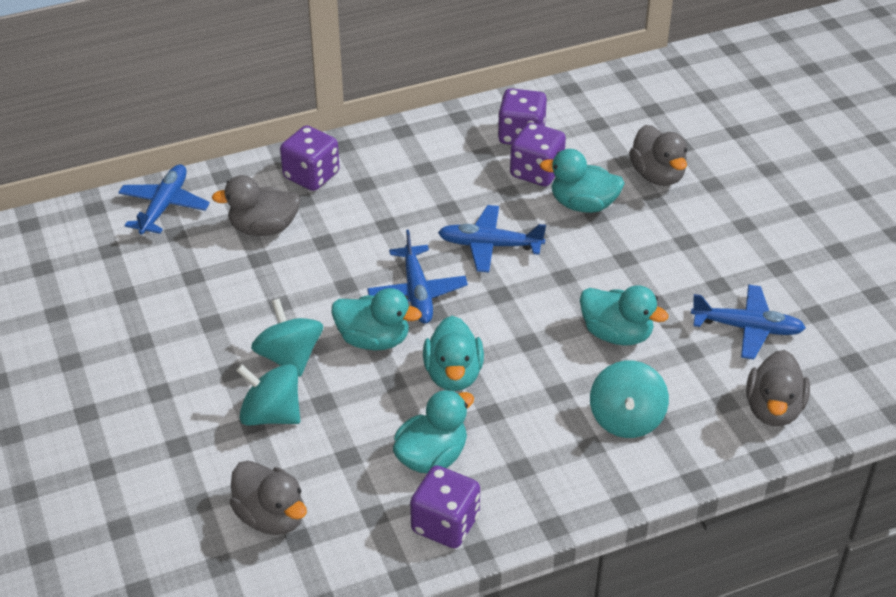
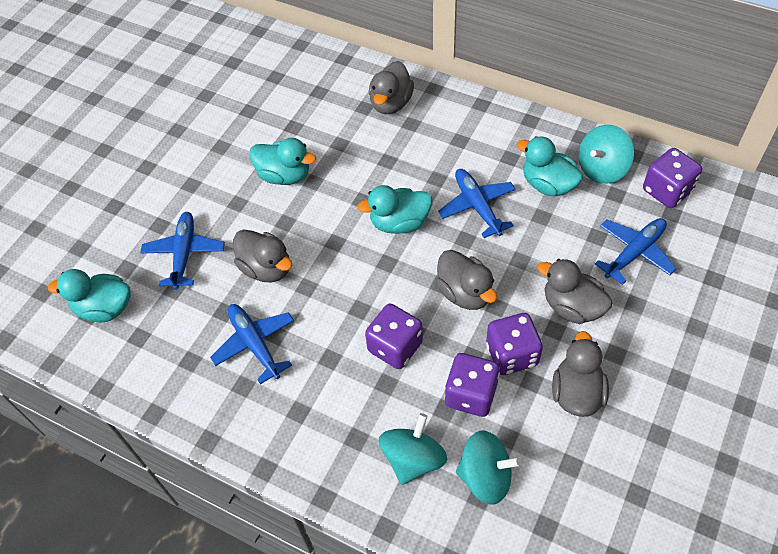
grey duck: [212,175,301,236] [229,460,307,535] [629,125,687,186] [746,350,810,426] = 4 -> [233,229,292,282] [369,61,414,114] [436,250,497,310] [537,259,613,324] [552,331,609,417] = 5
turquoise duck: [331,288,422,350] [393,389,474,473] [423,316,484,391] [540,149,625,213] [580,285,669,346] = 5 -> [47,269,131,322] [249,138,316,185] [357,185,432,234] [517,136,583,196] = 4

